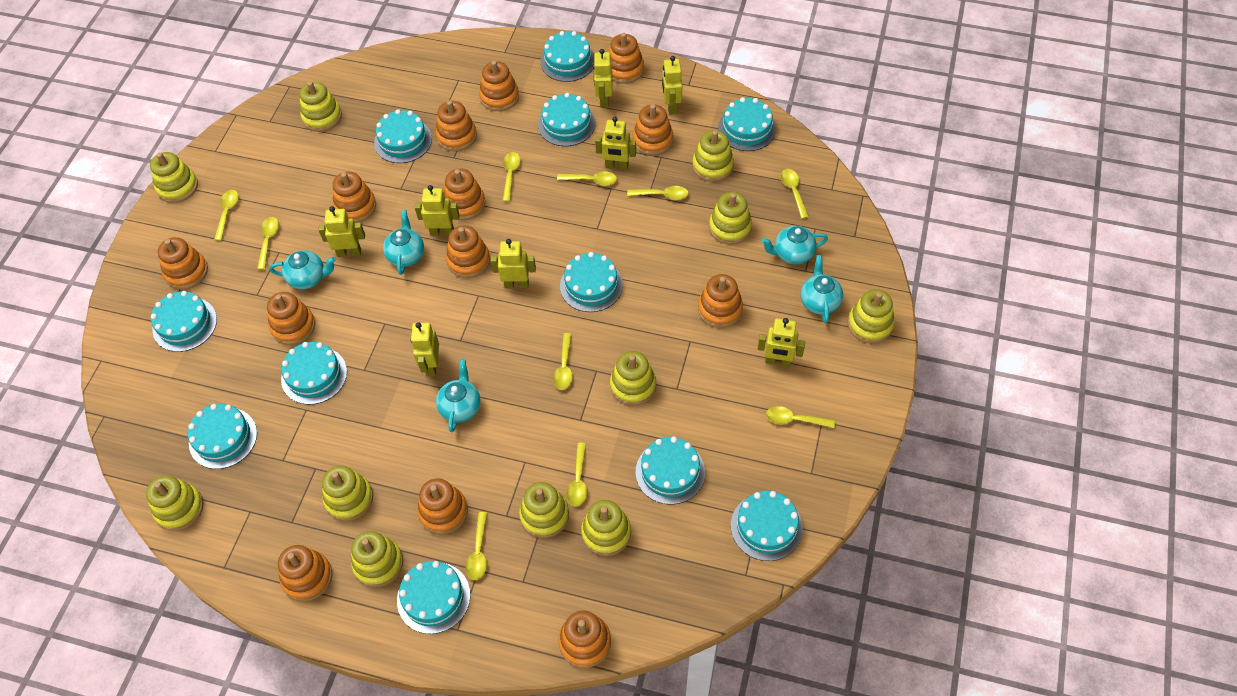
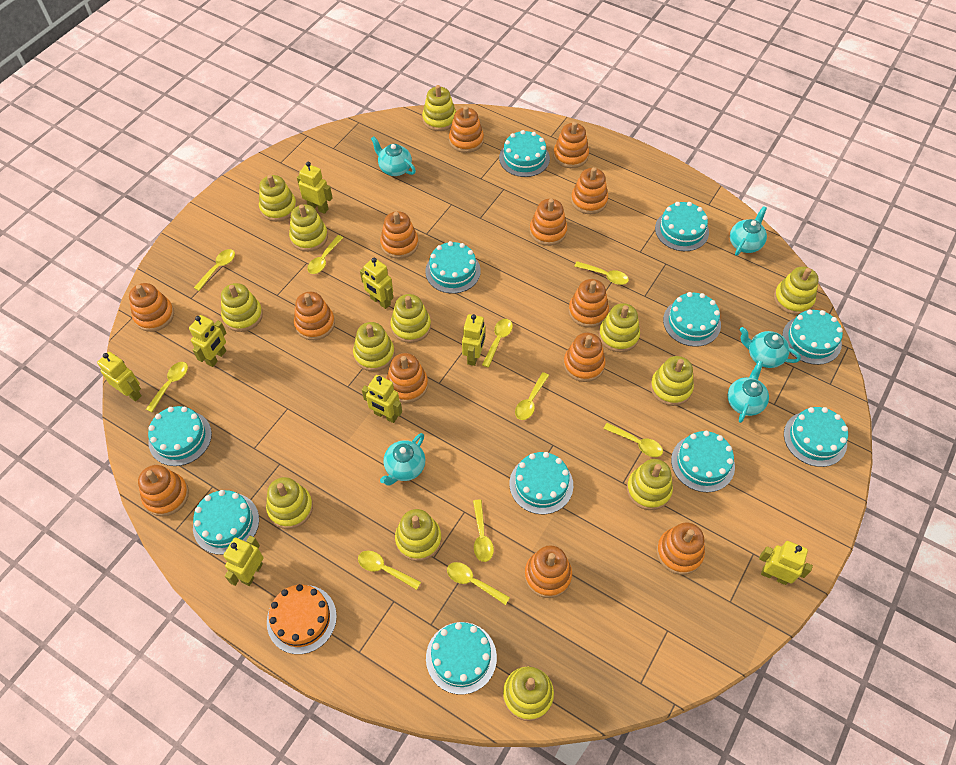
orange cake: none = 0 -> [267,584,337,654] = 1
yellow stacking toy: [146,475,204,531] [150,152,198,203] [300,81,342,132] [322,465,373,521] [351,531,403,587] [519,482,569,538] [581,500,631,556] [610,351,656,406] [692,130,734,182] [709,192,752,245] [848,289,895,343] = 11 -> [221,283,263,332] [259,175,297,222] [266,477,313,529] [289,204,328,252] [353,322,395,371] [391,294,431,343] [395,509,442,561] [422,85,456,131] [503,667,554,721] [599,303,640,352] [627,459,673,510] [650,356,694,406] [774,266,819,315] = 13

